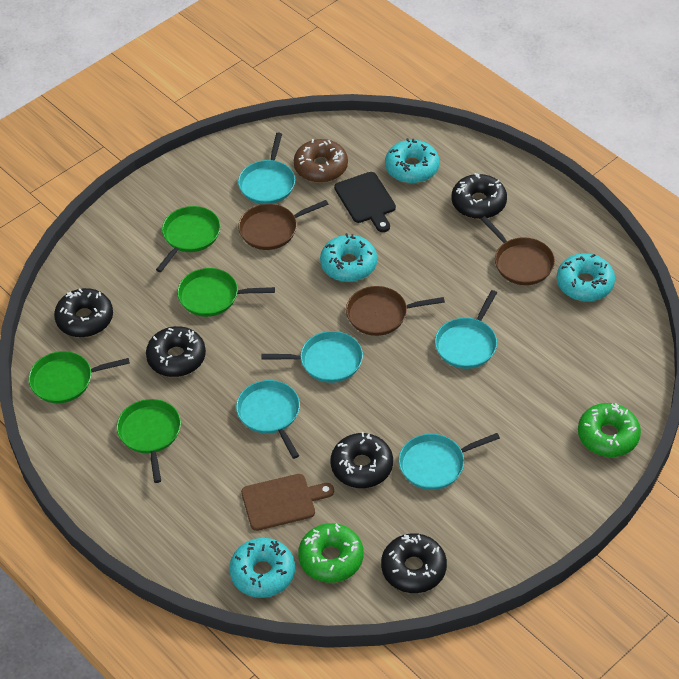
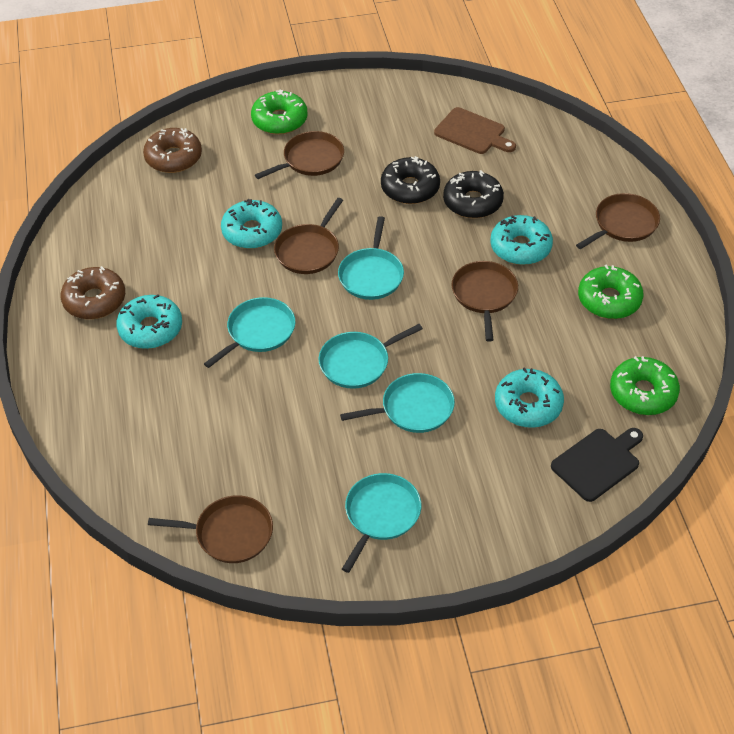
black donut: [54,288,113,337] [146,326,206,377] [331,432,393,488] [381,533,447,593] [451,173,507,219] = 5 -> [381,156,440,204] [443,170,504,218] = 2
brown donut: [294,139,348,183] = 1 -> [61,266,125,319] [143,128,202,173] = 2
brown pan: [238,200,328,250] [346,286,445,336] [480,216,555,285] = 3 -> [148,495,273,563] [255,131,344,179] [274,198,343,274] [452,261,518,341] [576,193,660,249] = 5
green donut: [298,523,364,583] [578,403,641,457] = 2 -> [251,89,308,135] [578,264,644,319] [610,356,680,415] = 3
green pan: [29,351,130,403] [117,399,181,483] [156,206,221,272] [177,268,275,317] = 4 -> none = 0

